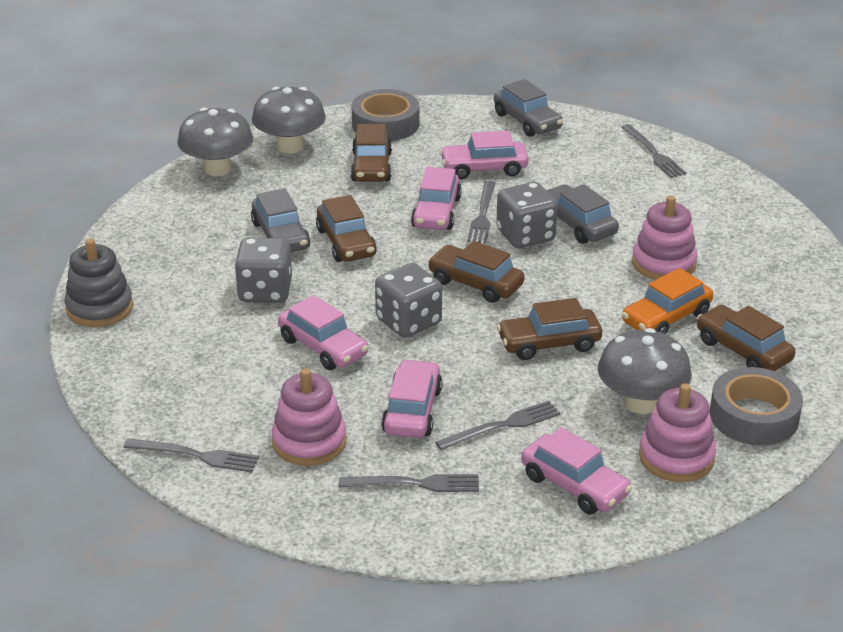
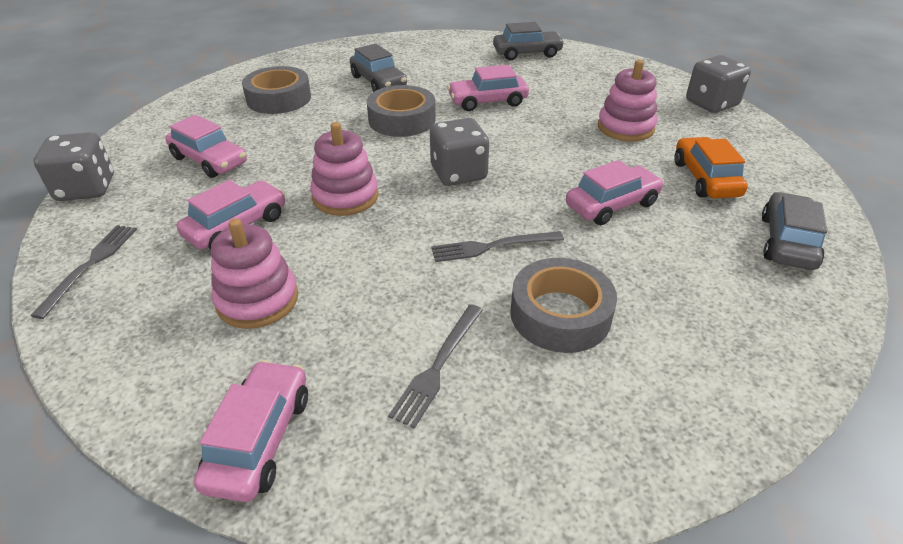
brown car: [316,195,377,262] [351,124,392,182] [427,241,525,303] [497,298,602,360] [697,305,796,371] = 5 -> none = 0
grey fork: [123,438,259,473] [339,474,479,492] [435,401,561,450] [467,181,495,244] [621,124,686,178] = 5 -> [30,225,137,319] [388,304,483,429] [431,231,564,262] = 3
grey mushroom: [177,107,253,176] [252,86,326,153] [598,328,692,414] = 3 -> none = 0
grey stacking toy: [64,239,133,327] = 1 -> none = 0
grey tape: [351,89,419,141] [710,367,803,445] = 2 -> [242,66,311,114] [367,85,436,137] [510,258,617,353] = 3

